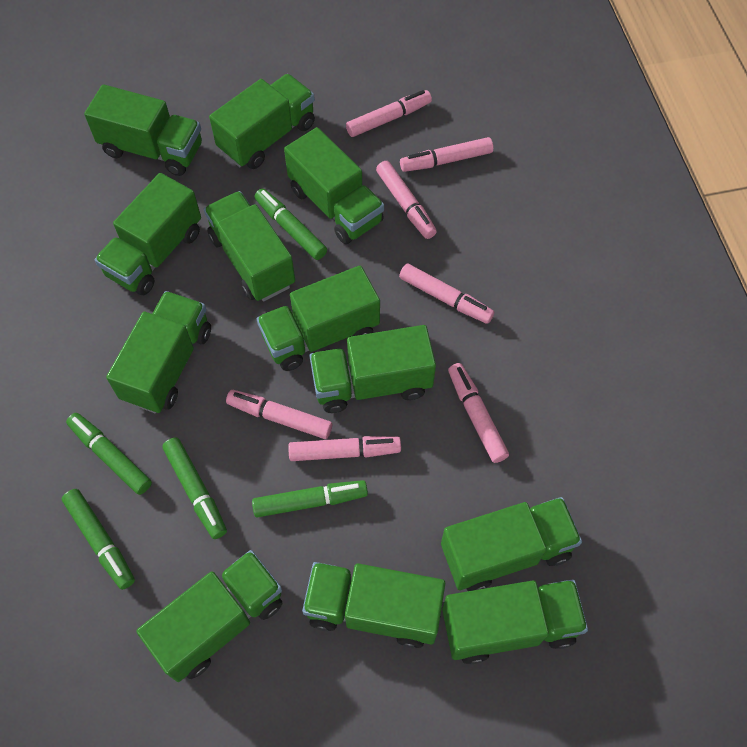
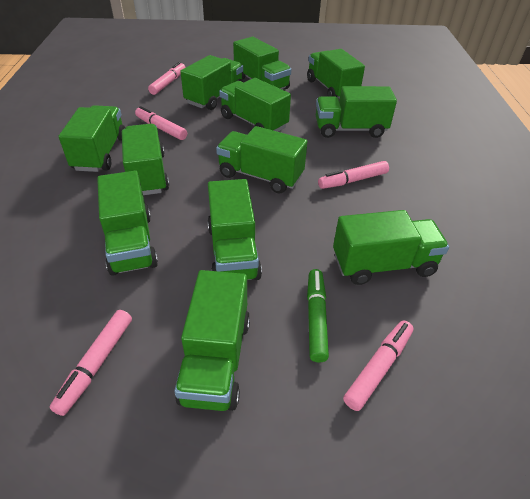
green marker: [62,489,135,590] [66,413,152,495] [162,437,227,539] [252,480,368,517] [255,189,327,260] = 5 -> [307,269,329,362] = 1
pink marker: [226,390,332,439] [288,436,401,461] [346,90,432,137] [376,161,437,239] [399,264,494,324] [400,137,493,172] [448,363,509,463] = 7 -> [50,310,132,416] [135,106,187,140] [148,62,186,95] [318,161,389,189] [343,320,413,411] = 5

